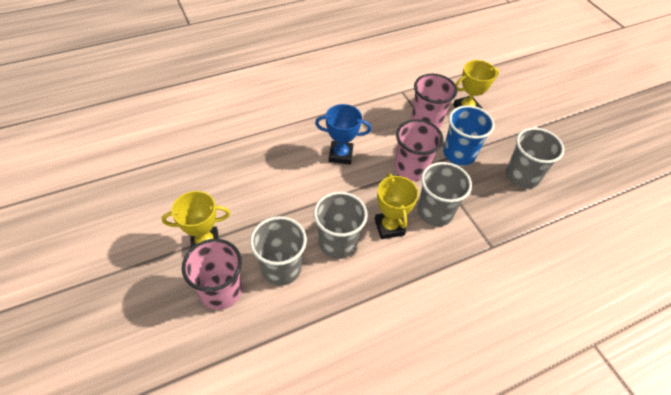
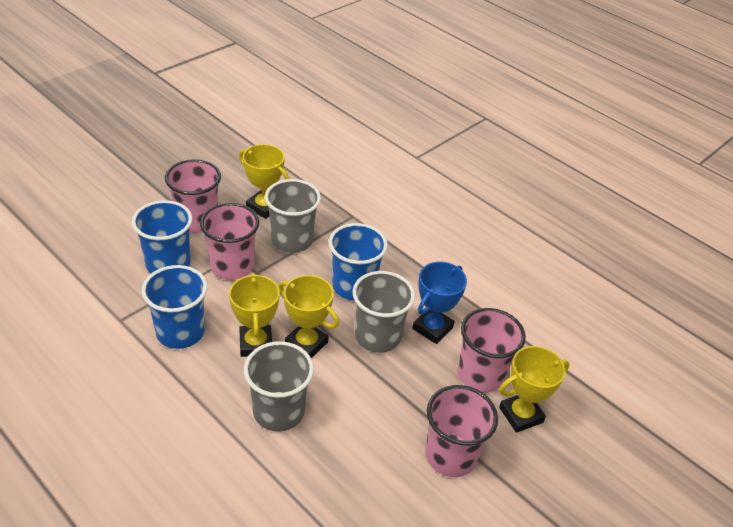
blue cup: [443,105,495,165] = 1 -> [132,200,192,273] [142,265,207,349] [329,223,388,301] = 3
grey cup: [250,216,307,286] [314,192,368,259] [417,162,472,226] [506,127,564,189] = 4 -> [244,341,314,432] [265,179,321,253] [352,271,415,353] = 3
pink cup: [182,239,242,310] [394,119,443,181] [411,74,457,128] = 3 -> [165,159,221,232] [200,203,259,280] [425,385,498,477] [458,308,526,392] = 4
yellow trophy: [162,191,230,248] [375,174,419,239] [453,60,499,109] = 3 -> [229,273,280,357] [239,144,289,219] [279,275,339,358] [499,346,570,433] = 4

